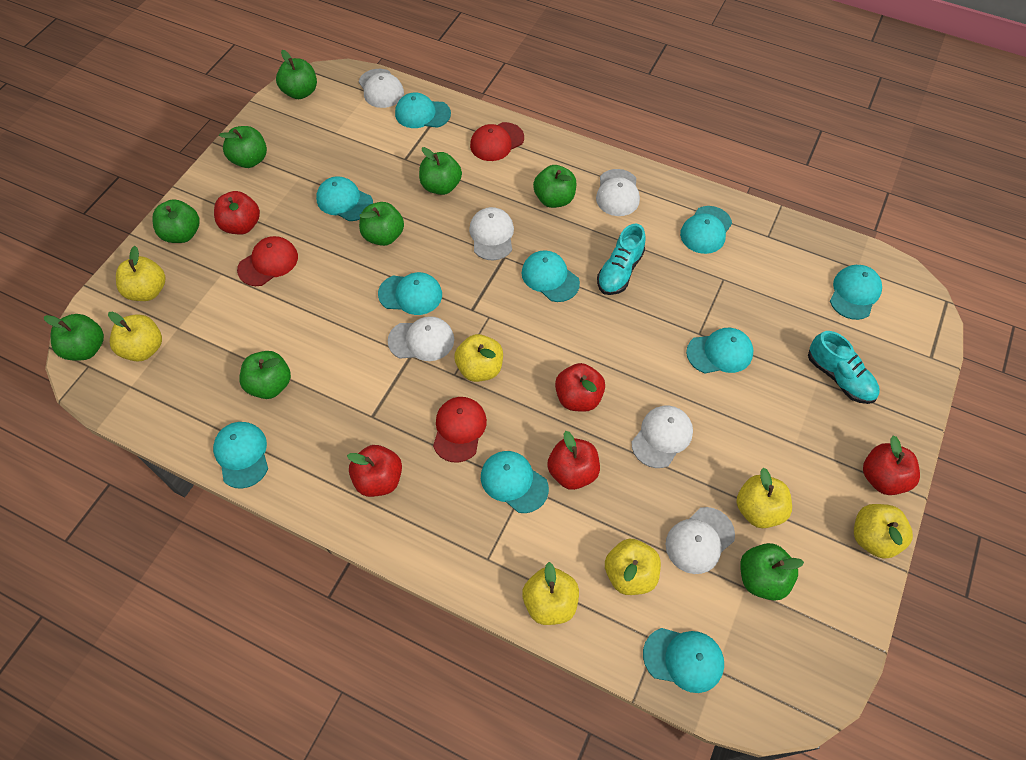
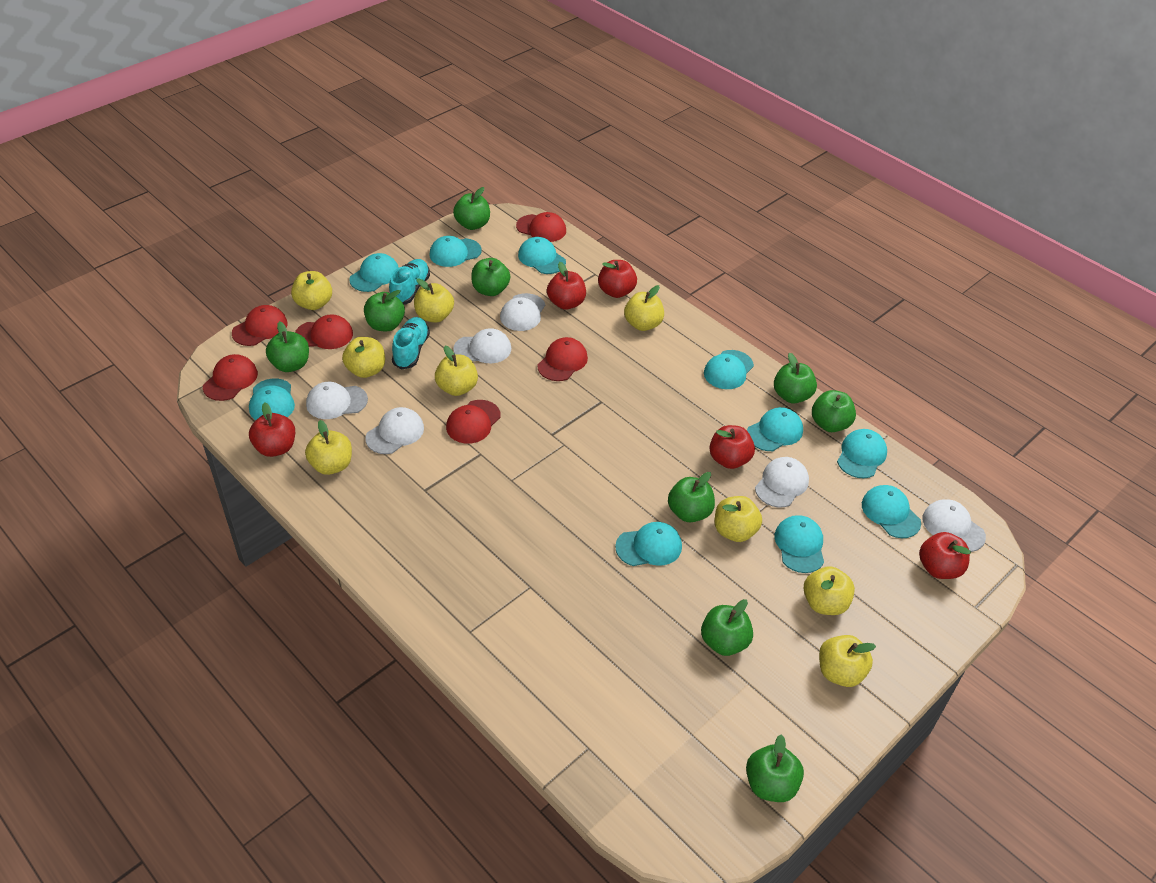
red cap: [237,236,298,286] [433,397,487,463] [470,122,524,161] = 3 -> [203,354,258,401] [232,305,288,346] [295,314,353,349] [446,400,501,444] [516,212,566,242] [537,337,588,381] = 6
yellow apple: [108,312,162,362] [116,246,166,301] [454,334,503,382] [522,562,579,625] [605,539,661,595] [737,468,792,528] [854,504,913,559] = 7 -> [291,271,332,310] [305,420,352,475] [342,337,385,378] [414,278,454,323] [435,346,478,396] [624,285,664,331] [715,496,762,542] [804,566,855,615] [819,635,876,687] = 9

